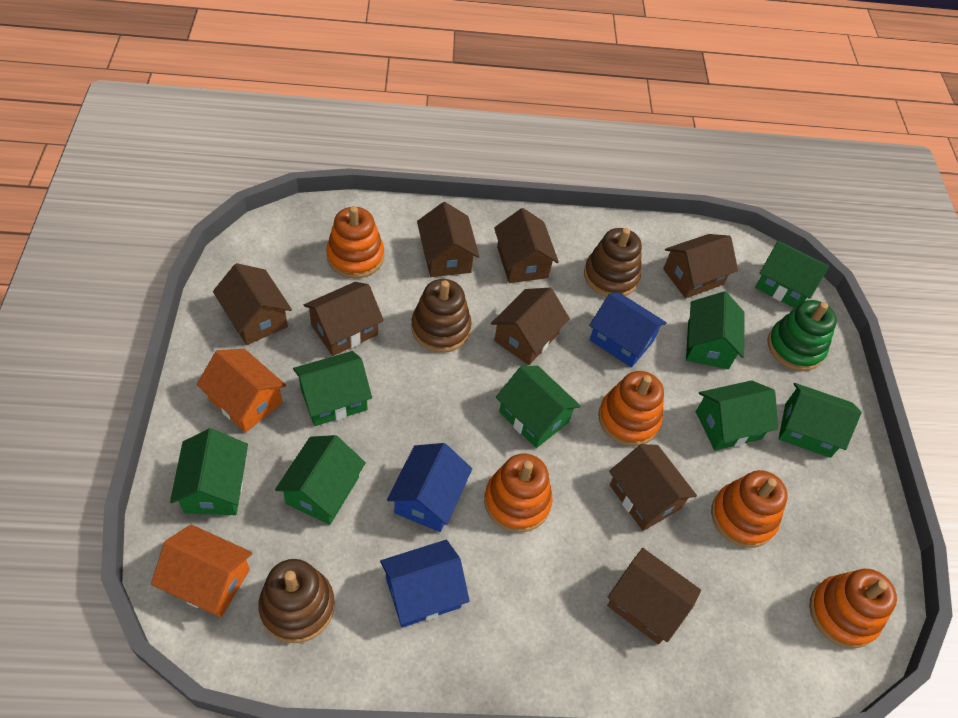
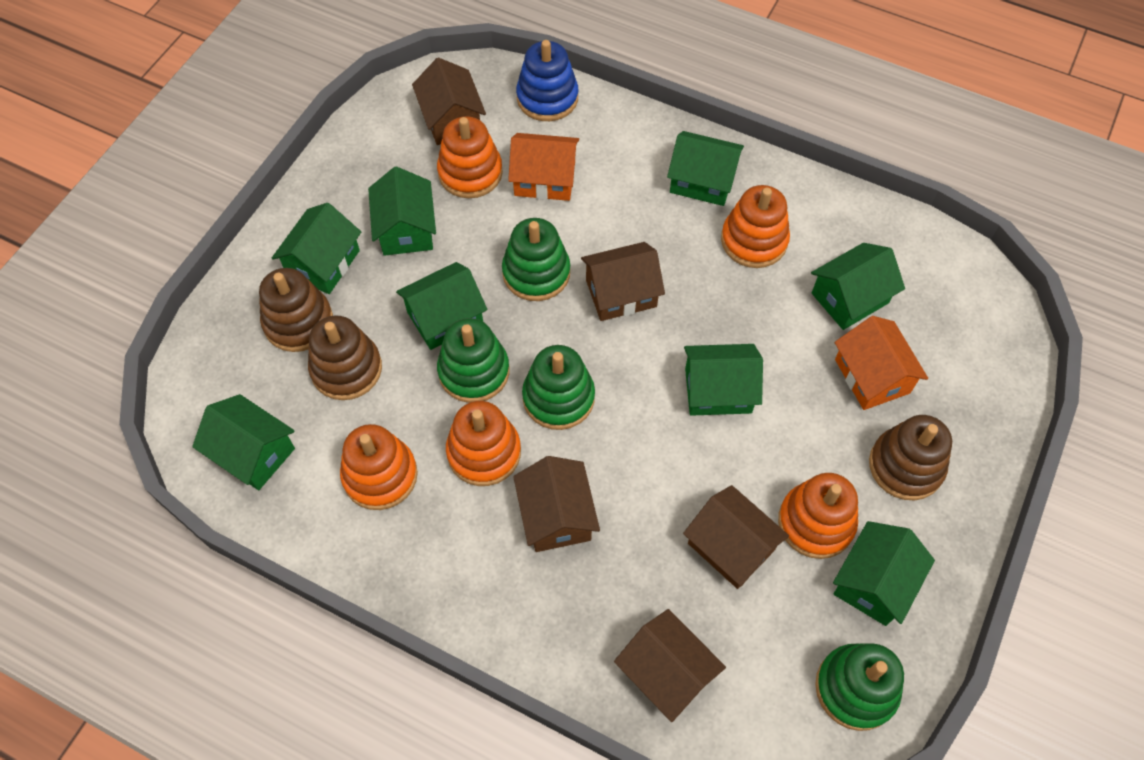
blue house: [380,540,470,627] [387,443,472,532] [589,292,667,368] = 3 -> none = 0
blue stacking toy: none = 0 -> [516,40,578,121] = 1
brown house: [213,263,292,345] [304,282,384,356] [417,202,480,277] [491,288,570,365] [494,208,559,283] [607,548,701,644] [609,444,697,531] [663,234,738,299] = 8 -> [412,58,486,145] [513,456,600,552] [581,242,665,321] [614,609,726,722] [683,485,789,589] = 5
green stacking toy: [768,300,837,371] = 1 -> [437,318,509,403] [502,218,570,301] [522,345,595,430] [815,643,904,731] = 4

